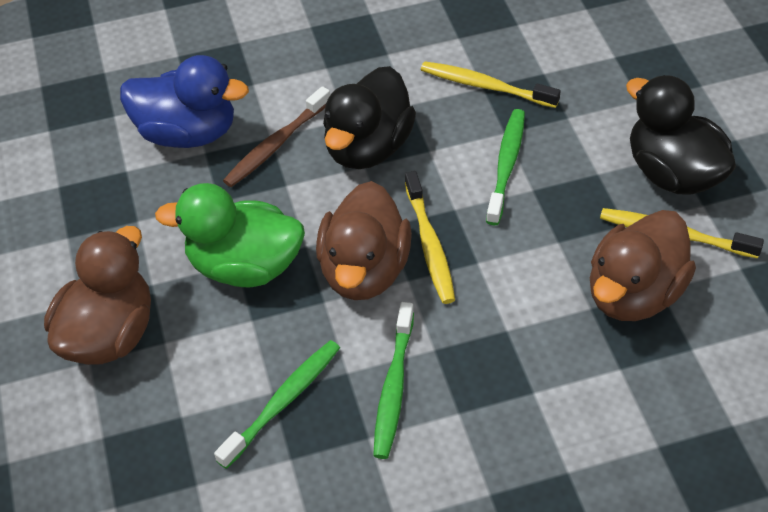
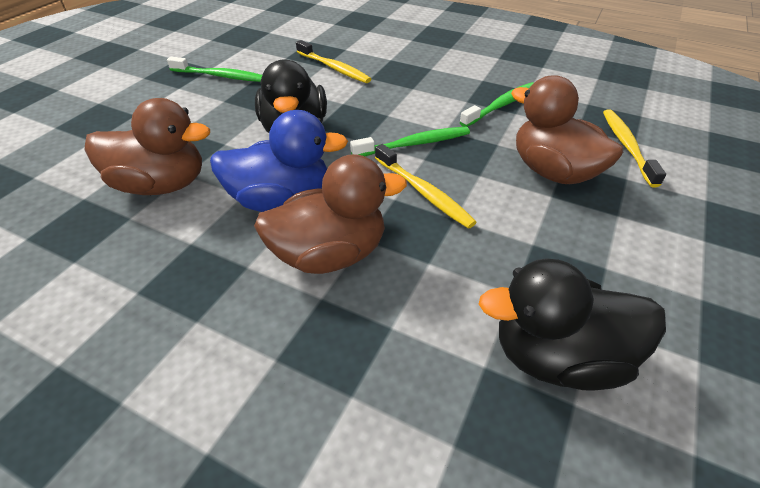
brown toothbrush: [223,86,330,187] = 1 -> none = 0
green duck: [155,183,305,287] = 1 -> none = 0

